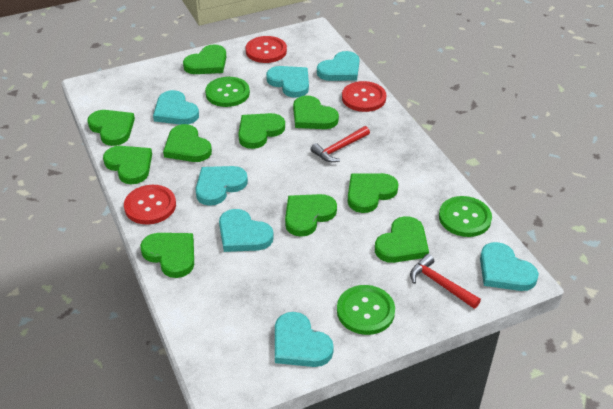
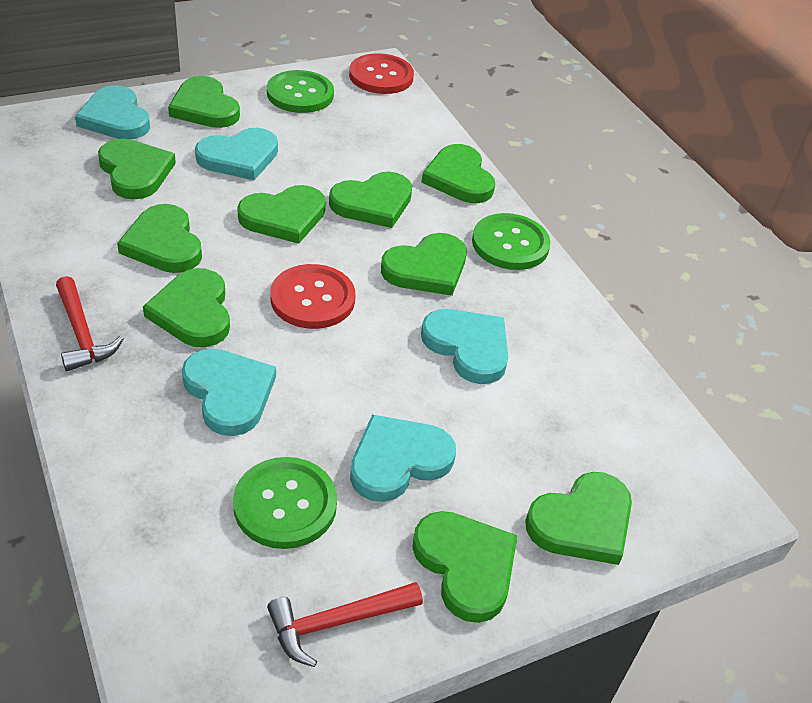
red button: [124,185,176,225] [246,36,287,63] [342,81,386,112] = 3 -> [270,264,356,329] [349,53,414,94] = 2
turquoise heart: [153,90,199,125] [196,166,248,206] [219,209,274,252] [266,66,309,98] [275,312,334,367] [317,51,359,81] [480,242,539,291] = 7 -> [75,85,150,139] [182,349,276,436] [195,128,278,180] [350,415,456,502] [421,309,509,384] = 5

